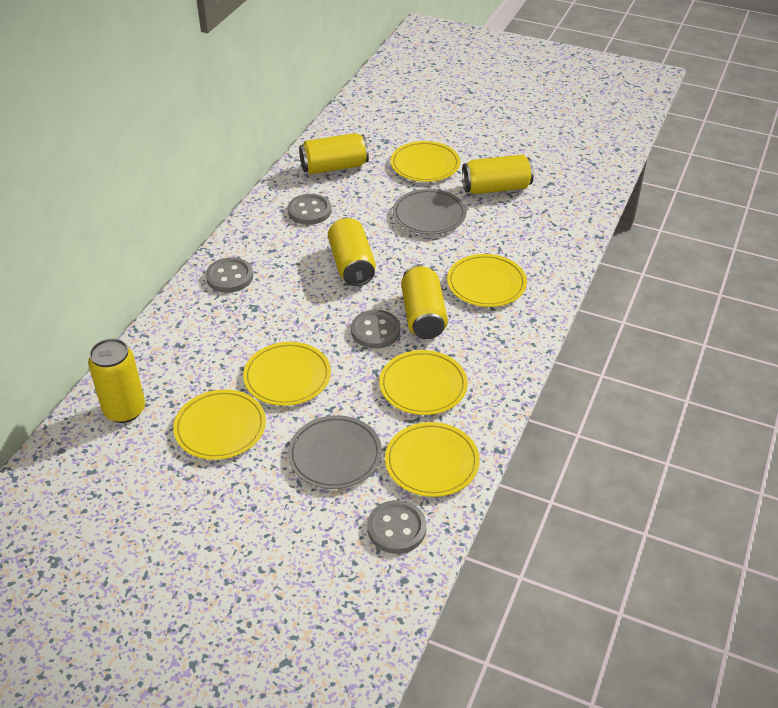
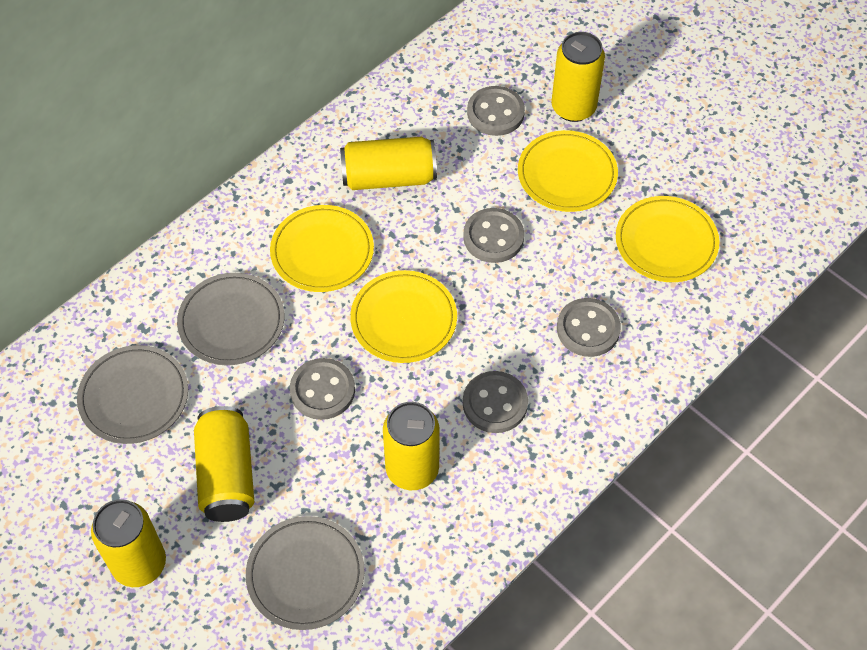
grey button: [206,257,253,293] [288,194,331,225] [351,310,400,349] [367,500,427,554] = 4 -> [290,358,355,420] [463,208,524,263] [463,371,528,433] [467,86,525,136] [557,298,621,357] = 5
grey plate: [288,415,382,489] [393,189,467,235] = 2 -> [77,345,188,444] [177,273,284,365] [246,516,365,630] = 3
yellow plate: [173,389,266,460] [243,342,331,406] [379,350,468,415] [385,422,480,497] [391,141,460,182] [447,254,527,307] = 6 -> [270,205,374,292] [350,270,457,363] [518,130,618,212] [616,196,720,282] = 4

